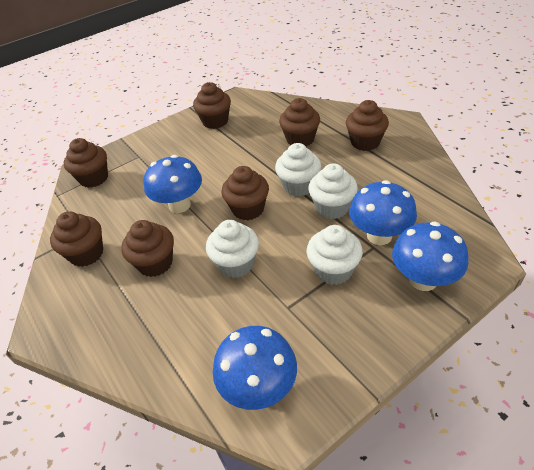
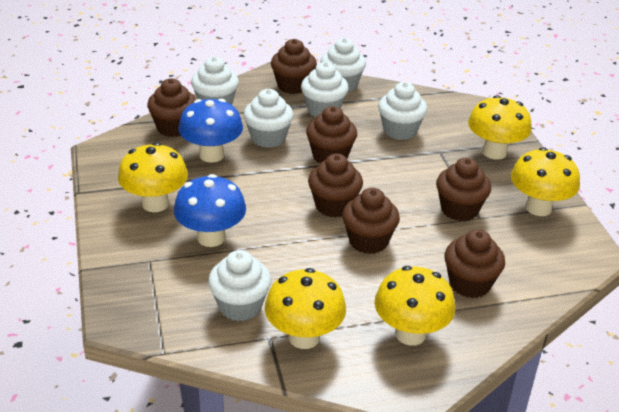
blue mushroom: [144,155,202,213] [213,326,297,410] [349,180,417,245] [392,222,468,291] = 4 -> [174,174,246,247] [178,99,243,163] = 2
white cupcake: [206,220,259,278] [275,143,321,196] [307,225,363,285] [308,163,358,219] = 4 -> [191,57,239,105] [208,250,271,321] [243,89,293,148] [301,62,349,117] [320,38,366,92] [378,82,427,140] = 6
yellow mushroom: none = 0 -> [118,142,188,212] [265,268,346,349] [374,266,455,346] [468,95,532,160] [511,147,580,216] = 5

